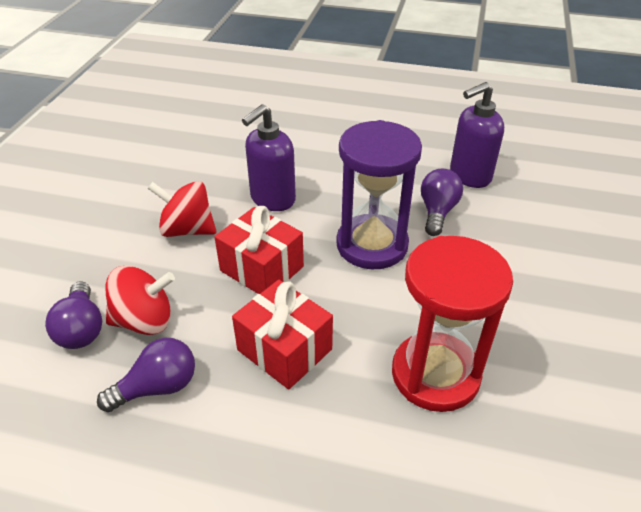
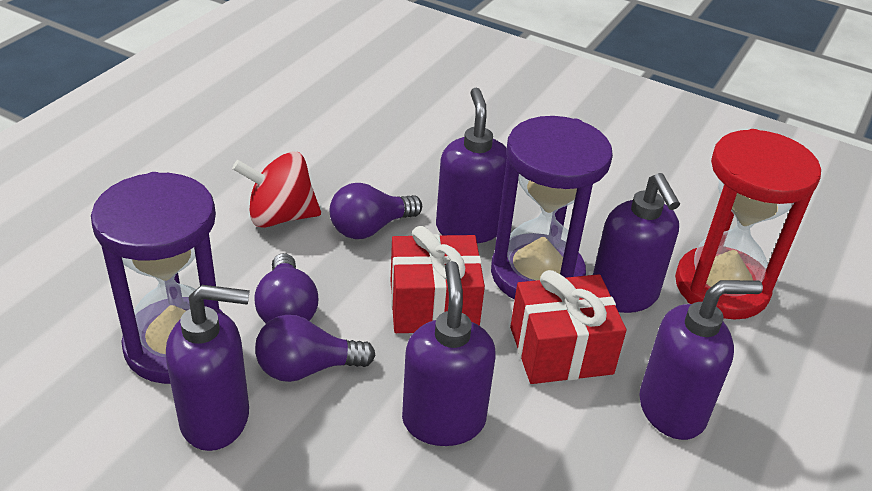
purple hourglass: [336,120,422,269] = 1 -> [91,172,222,384] [491,116,613,299] = 2
purple soap dispenser: [242,104,296,211] [450,82,504,188] = 2 -> [166,285,250,451] [402,261,496,446] [436,88,507,243] [593,173,680,313] [639,280,763,440] = 5
red spinning top: [106,266,175,335] [148,181,216,237] = 2 -> [232,152,321,228] = 1

